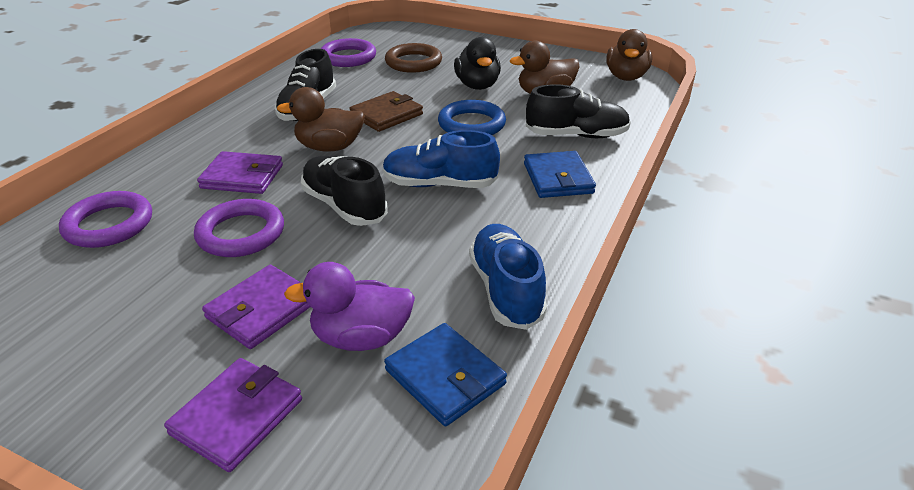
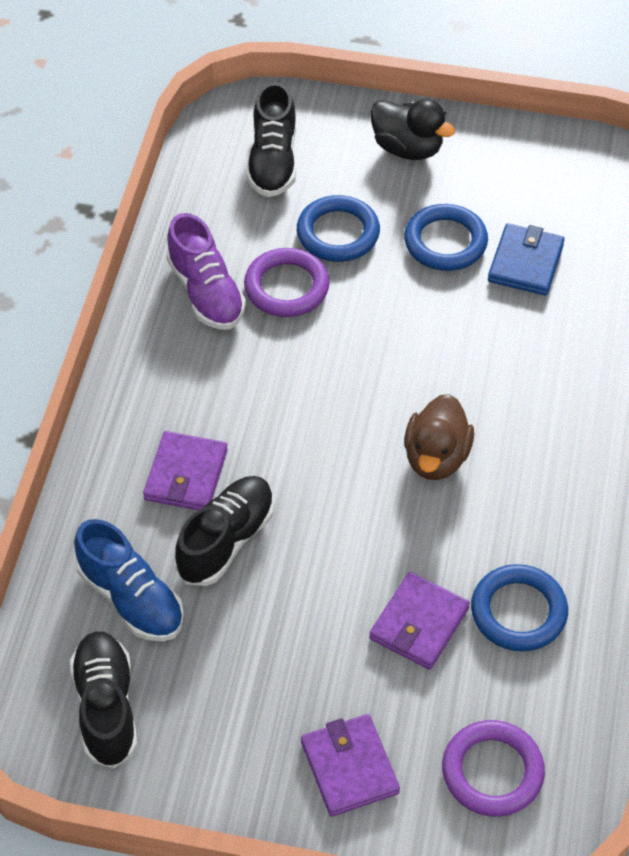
blue ring: [438,100,506,135] = 1 -> [297,195,380,262] [404,204,488,271] [471,564,568,651] = 3
blue shoe: [382,130,500,188] [469,224,547,330] = 2 -> [74,519,184,641] = 1
blue wallet: [384,323,507,426] [524,151,596,198] = 2 -> [488,223,565,296] = 1
brown duck: [277,87,365,152] [510,41,580,94] [606,29,652,81] = 3 -> [404,394,474,480] = 1
brown ring: [385,43,442,73] = 1 -> none = 0
brown wallet: [349,91,423,132] = 1 -> none = 0
purple duck: [284,262,415,351] = 1 -> none = 0
purple ring: [59,191,152,248] [194,199,284,257] [321,38,376,67] = 3 -> [244,248,330,317] [442,720,545,817] = 2
purple shoe: none = 0 -> [166,213,246,330] = 1

